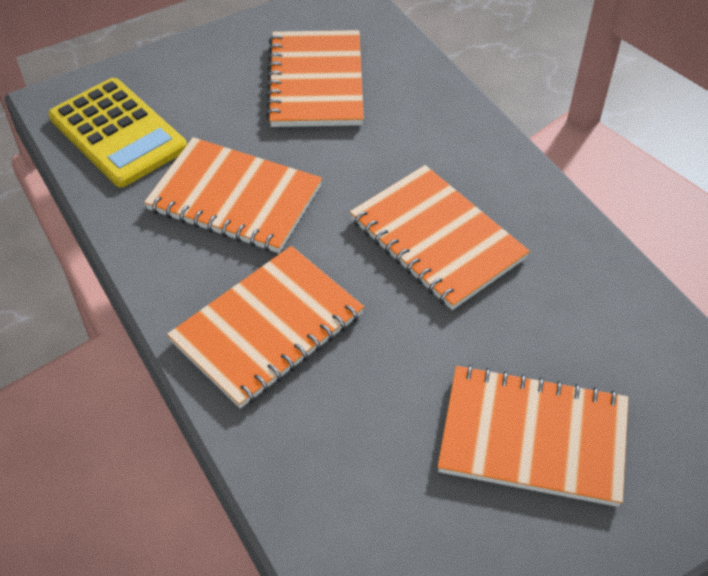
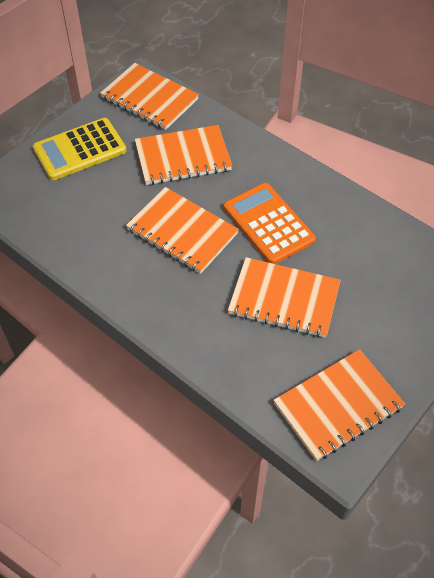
orange calculator: none = 0 -> [224,183,316,264] = 1

